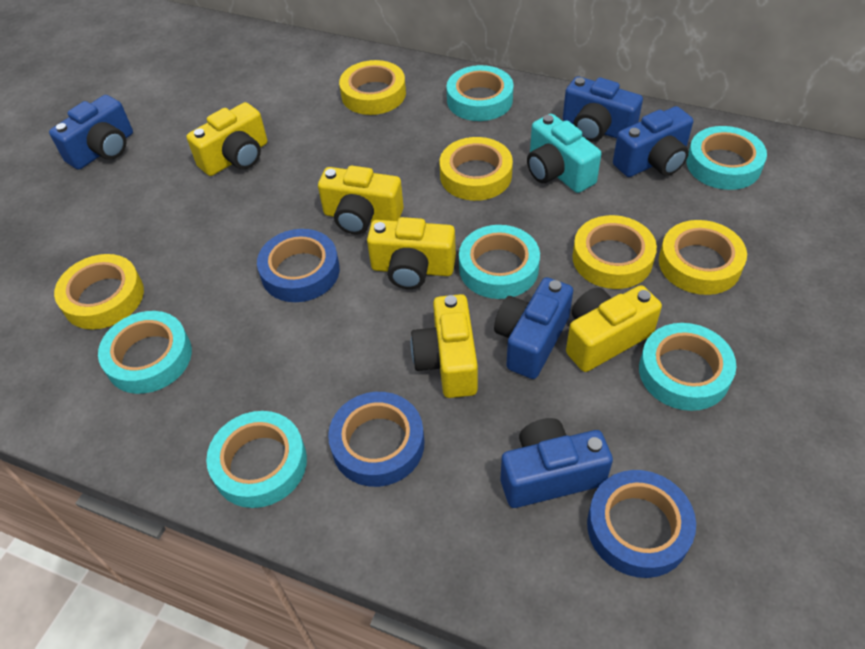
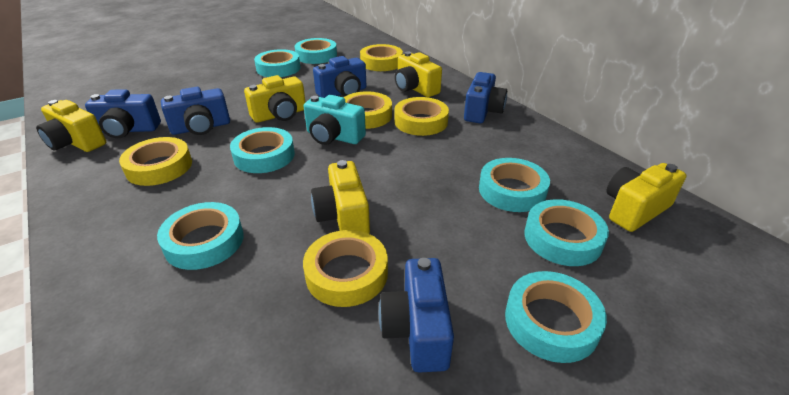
blue tape: [257,229,340,302] [328,392,425,487] [587,470,696,578] = 3 -> none = 0
turquoise tape: [98,311,192,394] [206,411,307,508] [447,65,514,121] [459,225,540,299] [639,323,736,411] [687,126,767,190] = 6 -> [157,202,244,270] [230,127,295,173] [254,49,301,77] [295,38,337,64] [479,158,550,212] [505,271,607,363] [525,199,609,266] = 7

